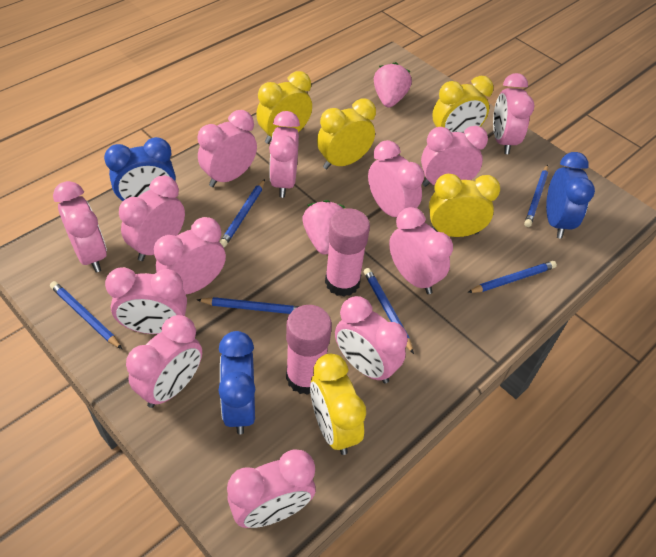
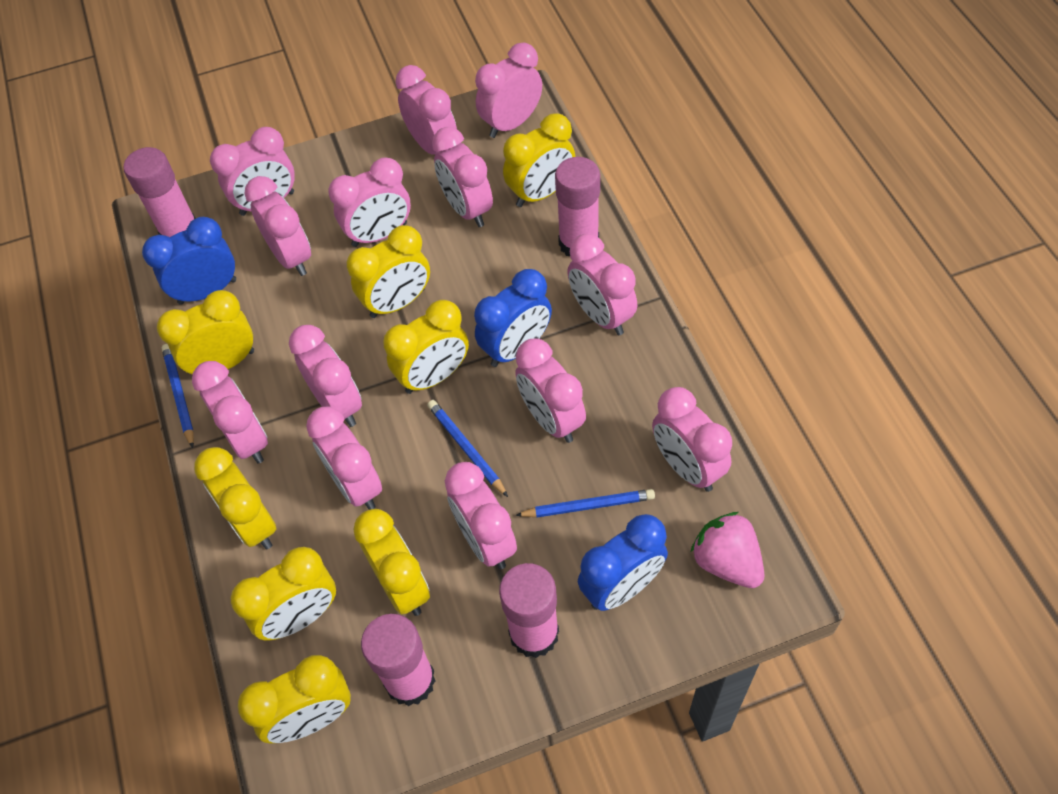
blue pencil: [50,281,122,349] [197,297,300,314] [220,179,265,247] [364,268,414,354] [467,261,557,293] [524,165,548,227] = 6 -> [162,344,194,448] [427,400,508,497] [515,489,655,517] = 3
pink glue stick: [286,305,332,395] [325,209,370,297] = 2 -> [124,147,196,237] [361,614,436,706] [499,563,559,658] [555,157,600,256] = 4
pink strawberry: [302,200,345,255] [374,62,412,107] = 2 -> [691,512,764,588] = 1
yellow clock: [256,71,312,144] [310,354,366,455] [317,98,376,169] [429,174,500,237] [432,76,494,133] = 5 -> [157,290,254,374] [194,447,276,549] [231,547,336,640] [238,655,351,743] [347,225,430,318] [353,509,430,616] [383,300,469,394] [503,113,575,207] = 8

